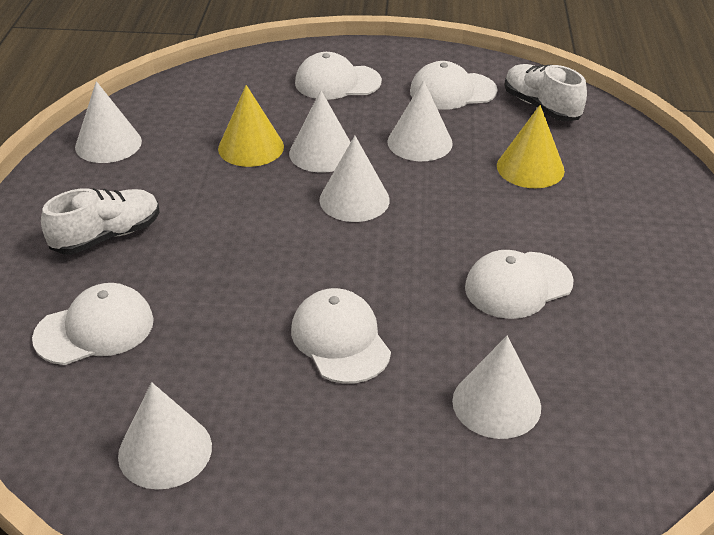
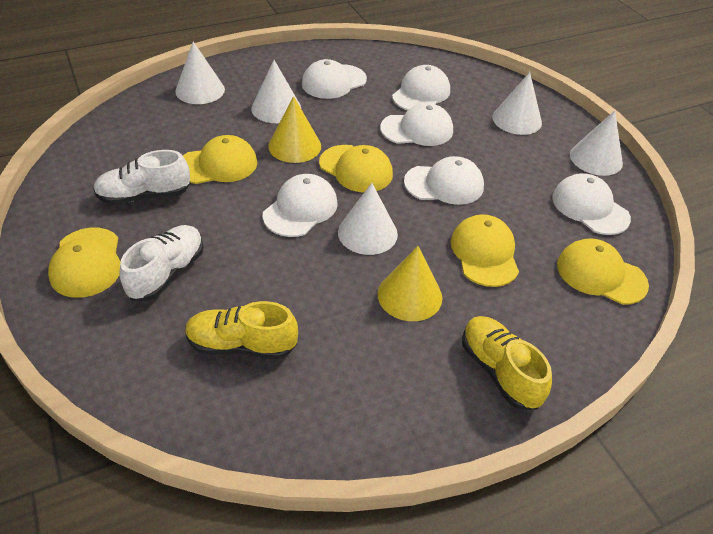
white cap: [32,283,154,365] [291,288,391,384] [295,52,382,100] [410,61,498,110] [465,250,574,319] = 5 -> [263,174,338,237] [302,59,367,99] [380,103,453,146] [392,65,450,110] [404,156,484,205] [552,173,631,235] = 6
white cone: [75,81,142,163] [118,382,212,490] [289,90,351,173] [319,136,390,222] [388,80,453,161] [452,336,541,439] = 6 -> [175,41,225,104] [251,60,301,123] [338,183,398,255] [493,72,542,135] [570,111,623,176] = 5
yellow cap: none = 0 -> [48,228,121,298] [183,135,257,184] [319,145,393,192] [451,214,519,287] [557,238,649,305] = 5
yellow shoe: none = 0 -> [185,301,298,359] [462,316,552,410] = 2

